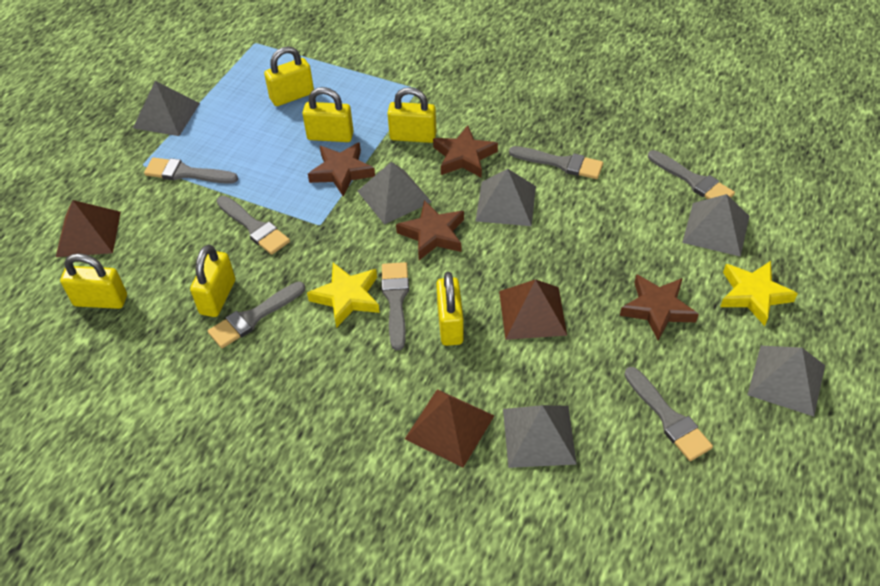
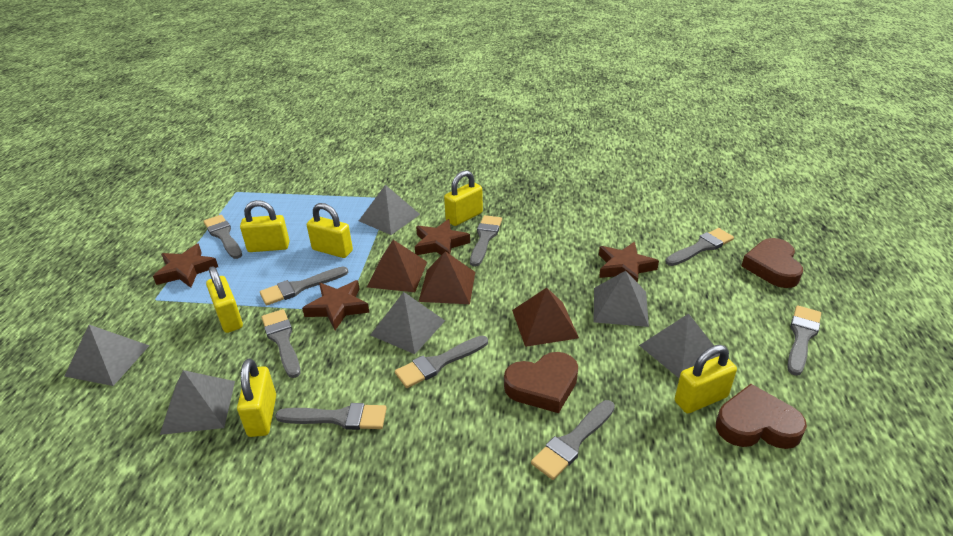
brown heart: none = 0 -> [504,352,578,413] [716,384,807,449] [742,238,803,288] = 3
grey brush: [144,158,238,184] [208,281,305,348] [217,196,290,255] [381,262,409,350] [509,146,603,179] [624,367,713,461] [648,150,735,199] = 7 -> [203,215,242,259] [260,267,348,305] [261,309,301,378] [275,403,387,430] [395,336,488,388] [470,215,502,267] [531,400,615,480] [665,228,734,266] [787,305,821,376] = 9
yellow star: [307,263,380,328] [720,261,798,326] = 2 -> none = 0

